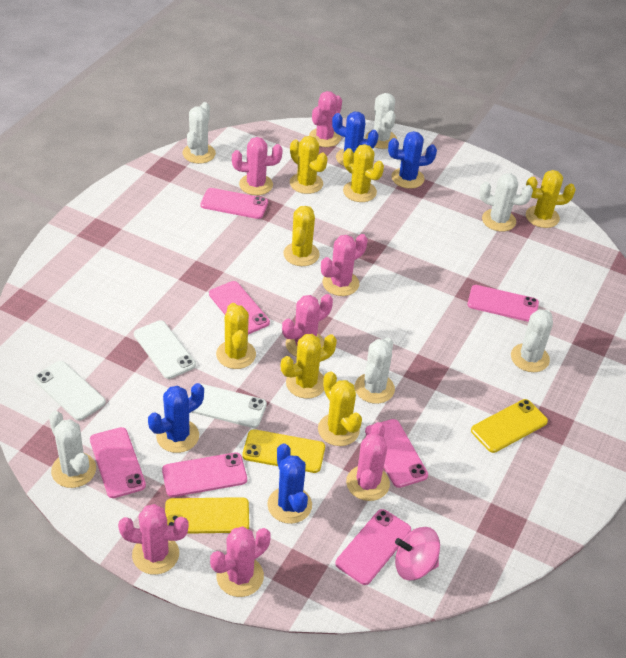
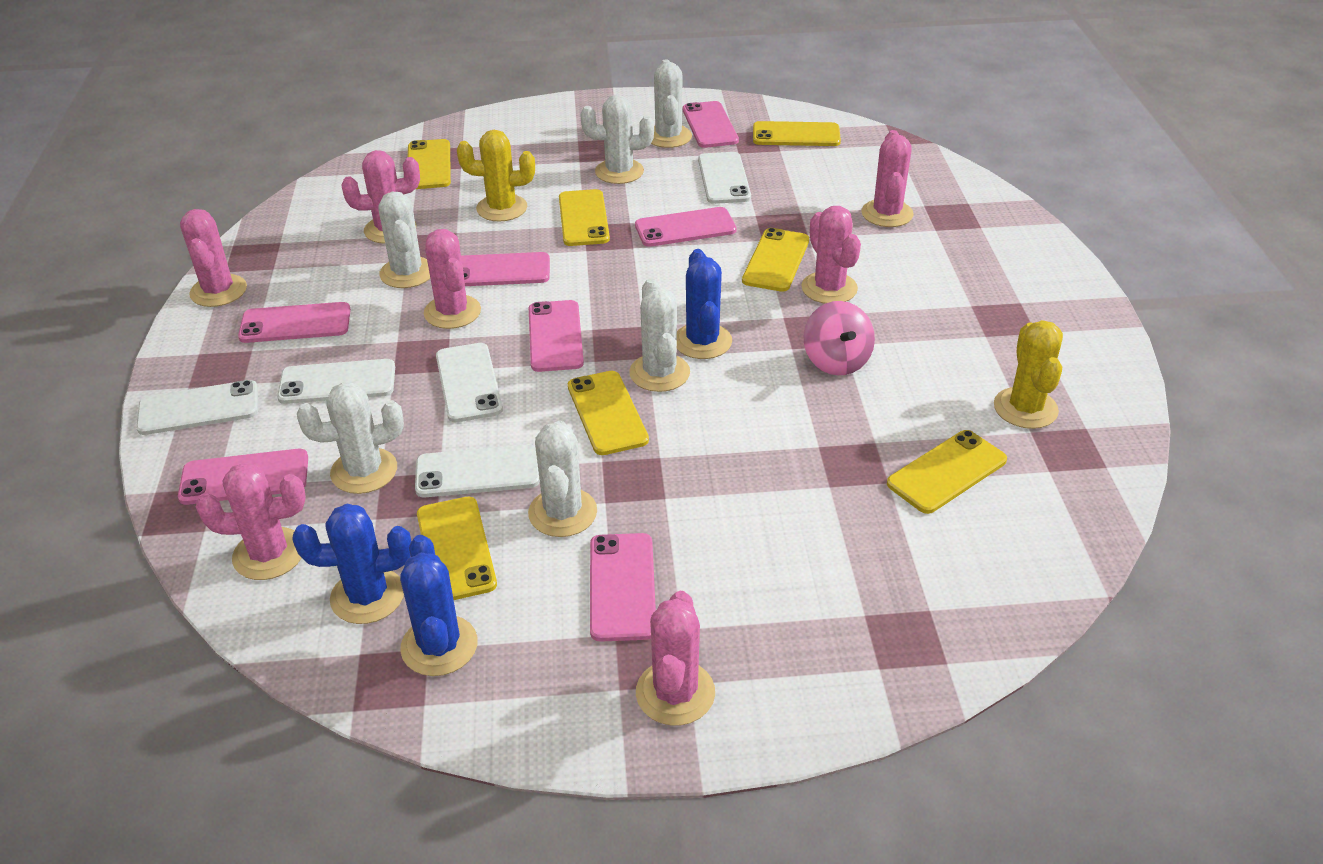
blue cactus: [148,383,204,453] [267,443,312,524] [332,112,379,166] [388,131,437,189] = 4 -> [292,504,411,624] [400,535,478,676] [677,249,732,359] = 3
white phone: [34,361,106,421] [134,320,196,379] [189,383,267,428] = 3 -> [136,380,258,435] [277,359,395,404] [415,445,540,497] [436,343,503,422] [698,152,751,204] = 5
yellow cactus: [216,303,256,369] [281,334,337,399] [283,206,320,266] [290,136,328,194] [318,371,362,446] [343,144,384,202] [526,170,576,228] = 7 -> [457,130,535,221] [994,320,1063,429] = 2
yellow phone: [165,497,249,534] [242,429,325,473] [471,399,548,453] = 3 -> [408,139,451,189] [417,497,497,600] [559,189,610,246] [568,371,649,455] [742,228,809,292] [753,121,841,146] [887,430,1007,514] = 7

